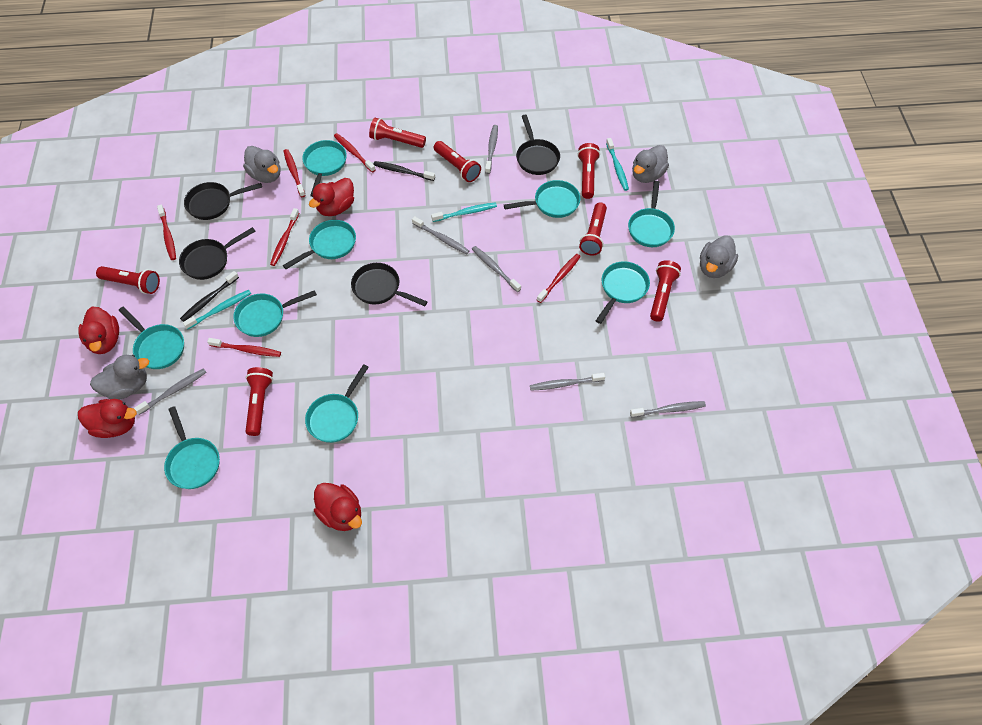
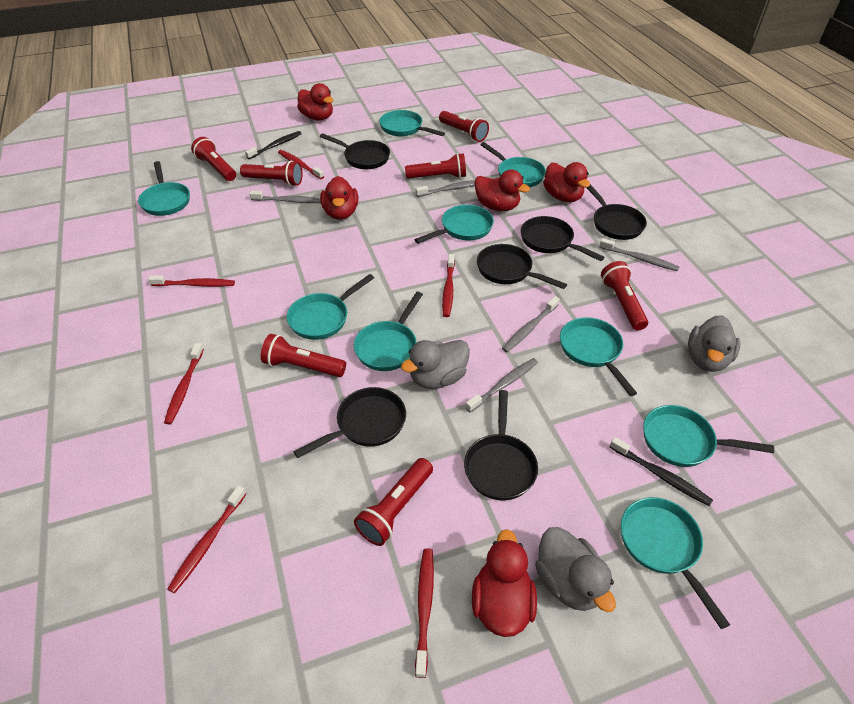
black pan: [179,227,256,280] [184,182,262,220] [351,263,428,306] [516,115,560,175] = 4 -> [293,387,406,458] [320,133,390,169] [464,390,538,501] [477,244,567,289] [521,216,605,261] [587,184,647,240] = 6
grey duck: [90,355,149,400] [243,146,280,183] [632,145,669,183] [700,235,738,278] = 4 -> [401,340,470,389] [535,527,616,612] [688,315,740,372] = 3
grey toothbrush: [134,368,207,415] [412,216,469,254] [472,246,521,292] [485,125,498,174] [530,373,605,391] [630,401,706,418] = 6 -> [249,191,321,203] [416,180,475,197] [465,358,538,412] [502,296,560,352] [600,238,679,271] = 5
red duck: [78,307,119,354] [78,399,137,438] [309,178,354,216] [314,483,362,531] = 4 -> [297,83,334,121] [320,176,358,220] [472,529,537,637] [474,169,530,211] [543,162,590,202] = 5
turquoise toothbrush: [183,290,251,330] [431,202,497,222] [606,138,629,191] = 3 -> none = 0

